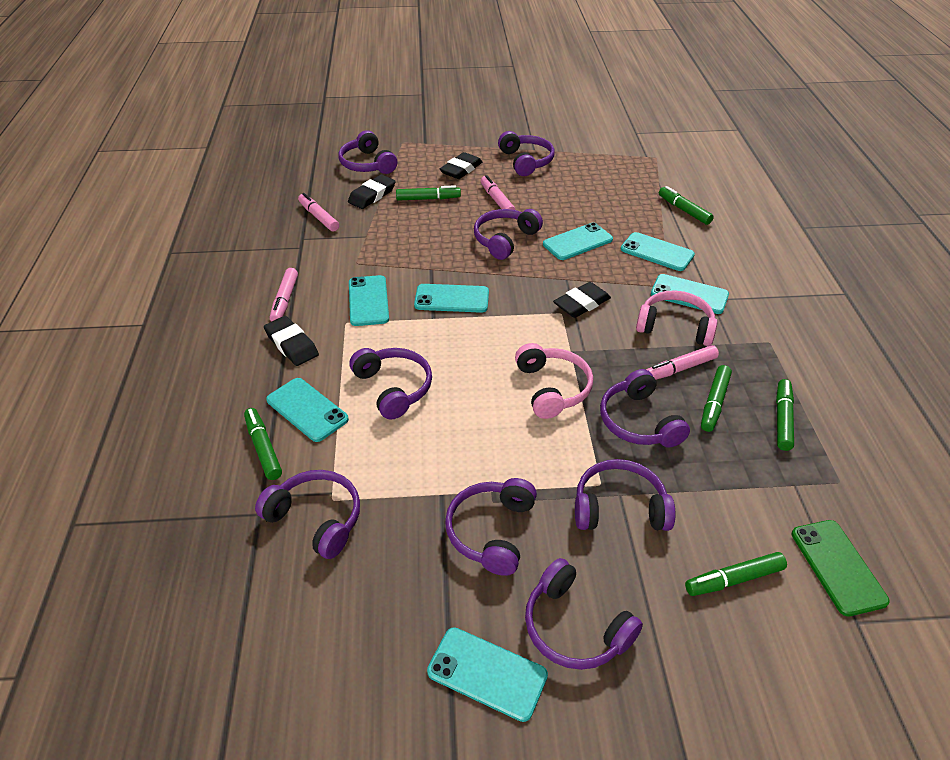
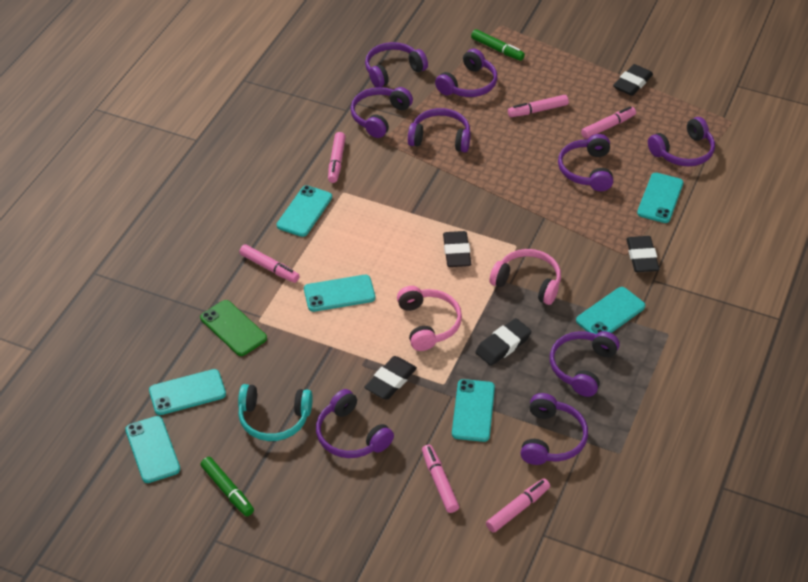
black eraser: [264,316,319,366] [348,174,396,209] [440,152,482,179] [553,282,611,318] = 4 -> [364,356,417,400] [443,231,471,267] [475,318,532,366] [613,64,653,96] [626,236,659,272] = 5
green marker: [244,408,282,480] [396,185,461,201] [659,186,714,225] [685,552,787,596] [701,365,732,432] [776,379,794,451] = 6 -> [200,457,254,516] [471,29,525,61] = 2
pink marker: [270,268,298,322] [298,193,339,232] [481,175,516,210] [646,345,719,380] = 4 -> [239,244,299,283] [328,132,346,183] [422,445,459,513] [486,479,550,533] [508,95,569,117] [581,106,636,139] = 6
turquoise headphones: none = 0 -> [238,384,313,441] = 1

